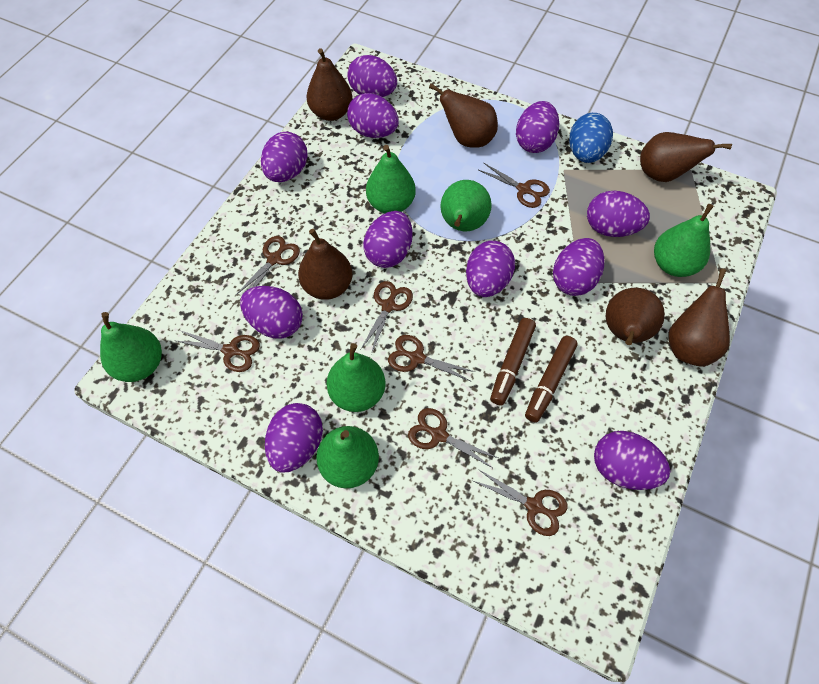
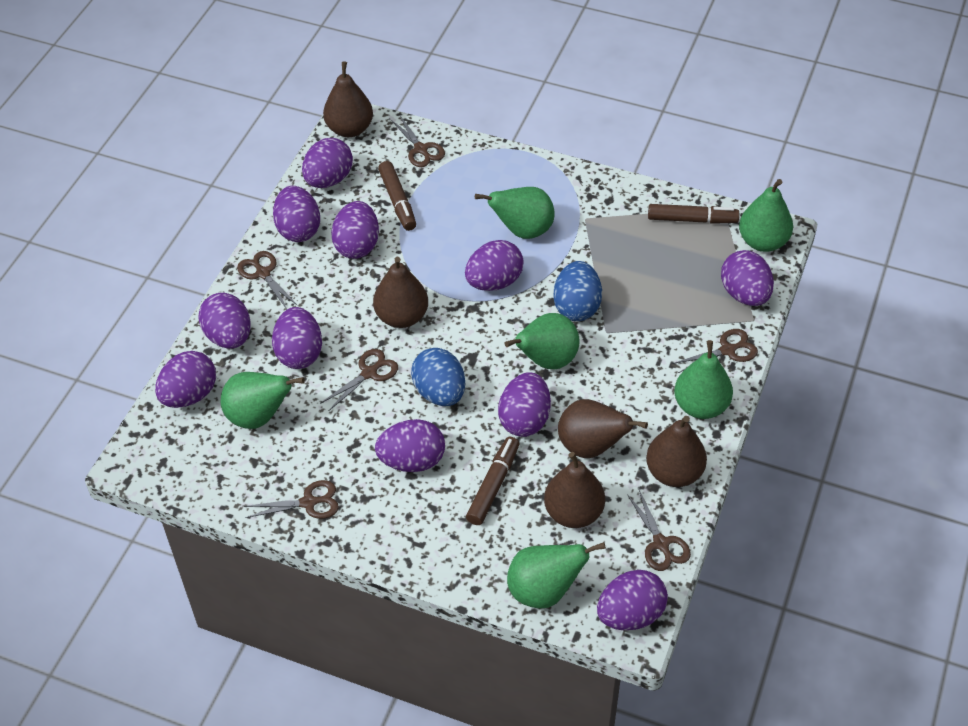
blue egg: [569,113,613,163] = 1 -> [411,348,465,406] [553,261,602,321] = 2
brown marker: [490,318,536,405] [525,336,578,422] = 2 -> [378,161,416,231] [466,437,519,525] [648,204,739,224] = 3
brown pear: [298,229,352,300] [306,48,353,121] [429,83,498,148] [606,288,665,345] [640,132,732,182] [668,269,730,367] = 6 -> [323,61,373,137] [373,257,428,328] [544,452,605,528] [558,399,648,458] [646,416,707,487] = 5
brown scissors: [177,330,260,372] [236,236,300,295] [360,281,413,354] [388,335,475,382] [408,408,498,469] [474,469,568,536] [479,163,550,208] = 7 -> [237,251,298,309] [244,480,339,519] [320,349,398,411] [391,116,445,167] [627,490,691,571] [672,329,758,373] = 6

